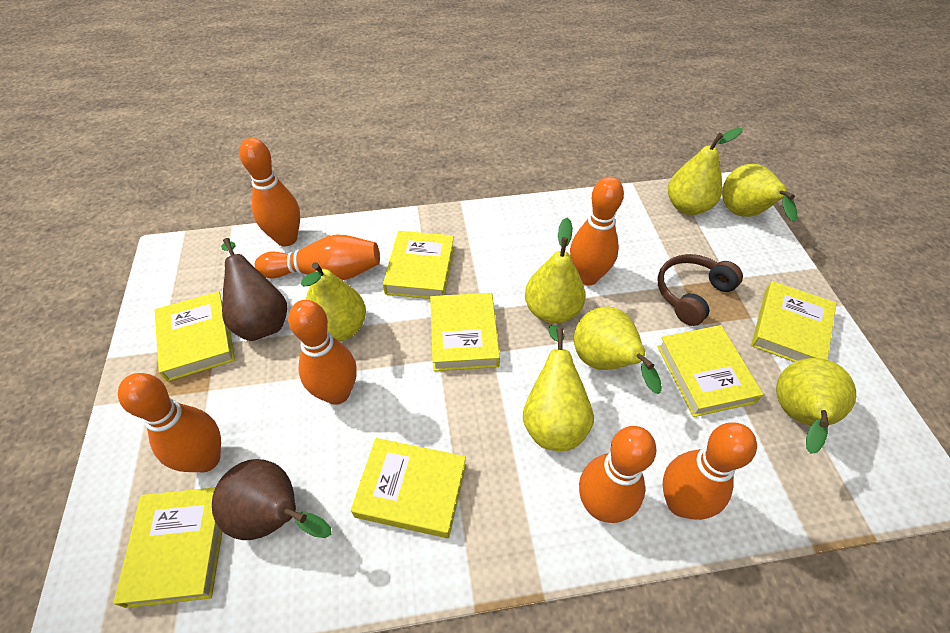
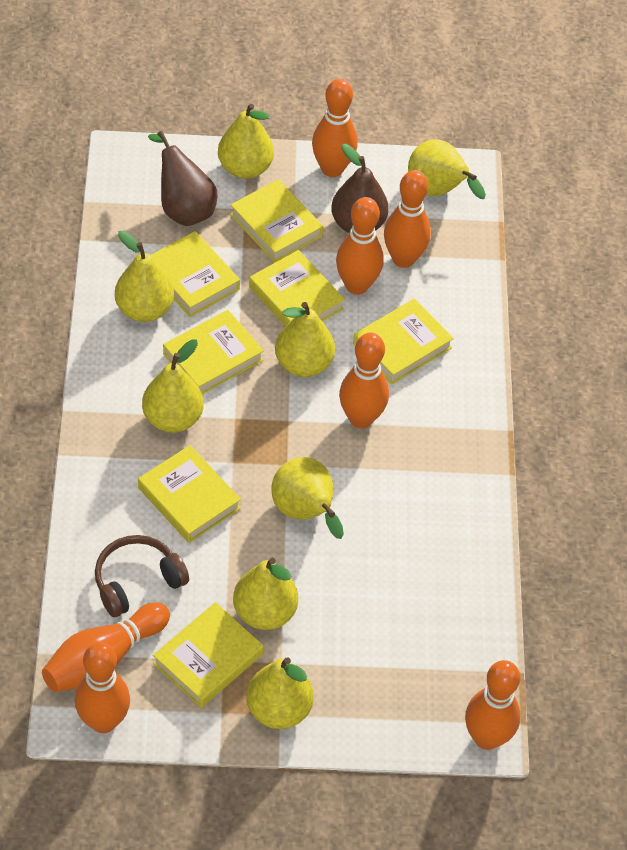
yellow pear: [301,262,366,342] [523,325,594,451] [525,218,586,324] [574,306,662,394] [668,128,743,215] [722,164,797,222] [776,358,856,454] = 7 -> [115,231,174,322] [142,339,204,433] [218,103,274,179] [233,557,298,630] [246,657,314,729] [271,457,344,539] [275,302,335,377] [408,139,486,199] = 8

